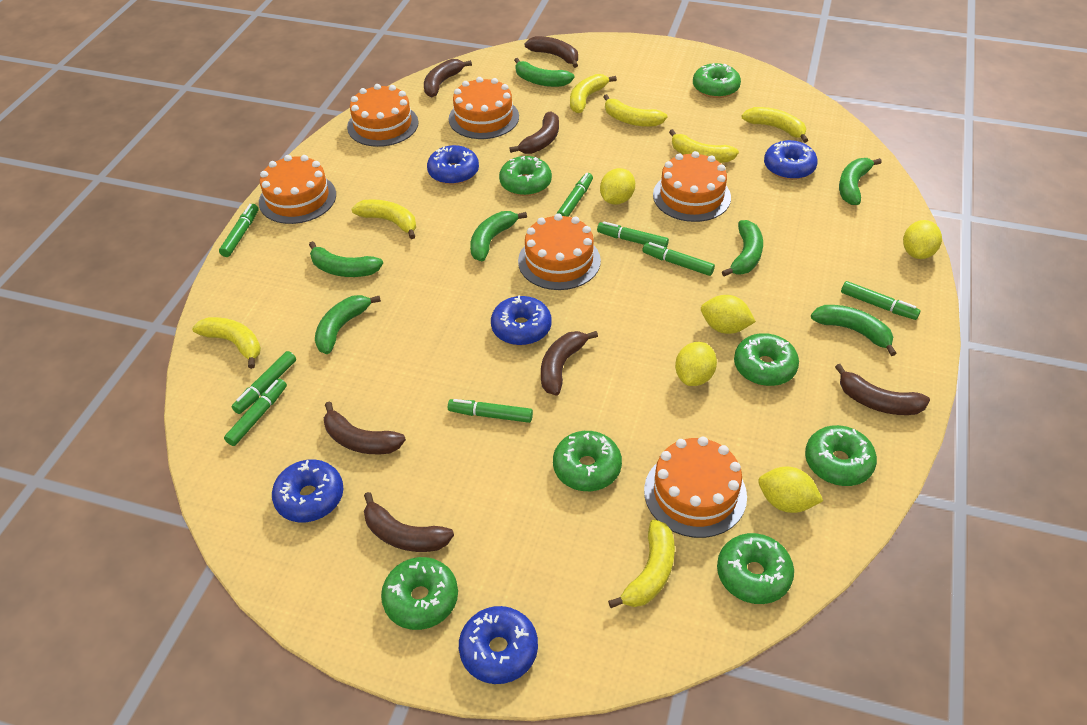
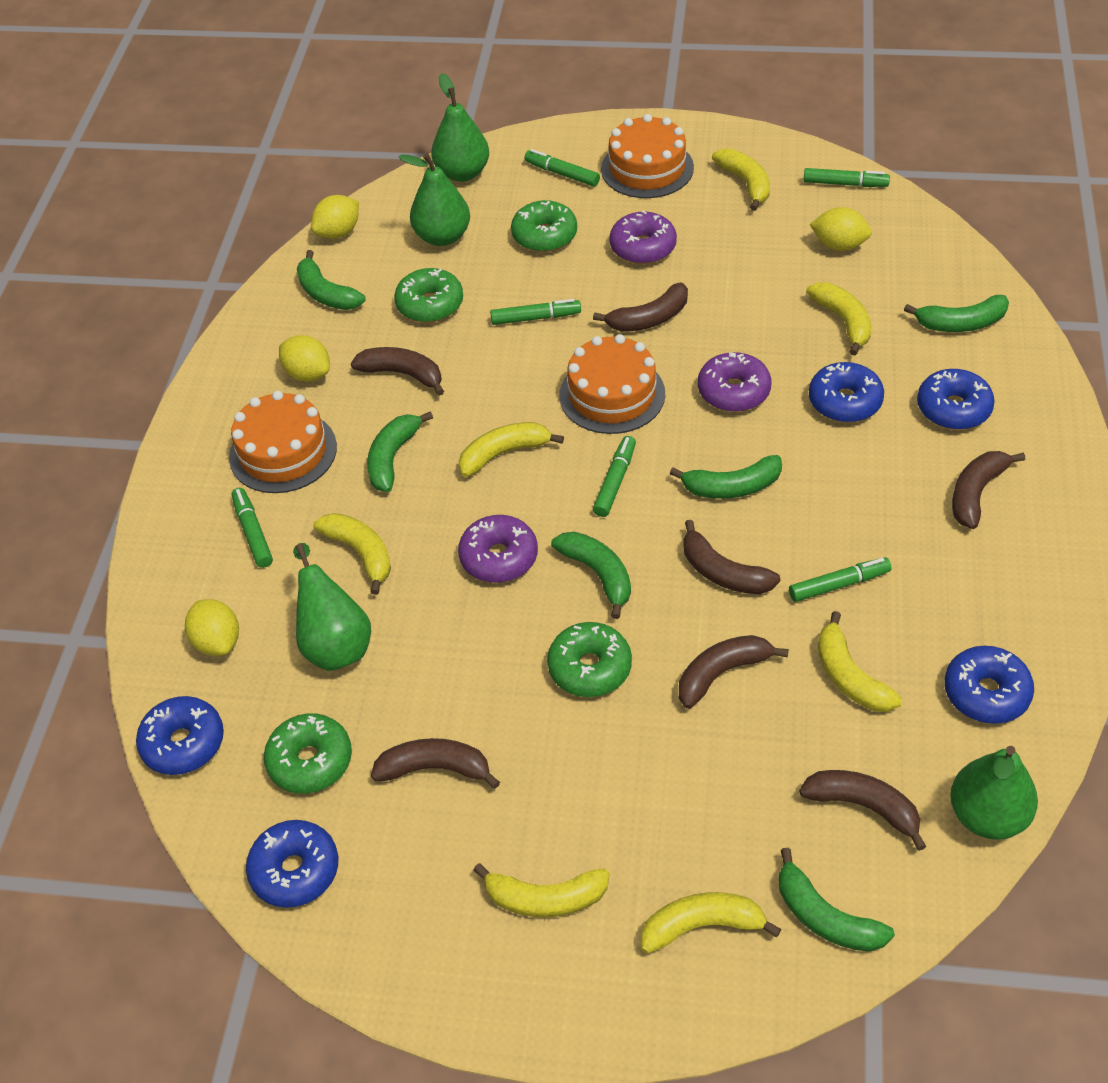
green banana: [309,241,383,277] [315,295,381,354] [470,211,527,261] [514,58,574,87] [722,220,763,277] [811,305,897,356] [839,158,882,205] = 7 -> [297,250,366,310] [367,412,433,492] [551,532,631,619] [670,455,782,499] [779,848,895,952] [904,295,1009,332] = 6
green donut: [381,557,458,630] [499,156,552,196] [553,431,622,491] [693,63,741,98] [717,533,794,604] [734,333,799,386] [805,425,877,486] = 7 -> [264,713,352,794] [394,268,463,323] [511,200,577,252] [547,622,632,697] = 4
green marker: [219,204,259,257] [224,379,287,446] [232,351,296,414] [448,399,533,423] [557,173,593,217] [597,221,669,247] [642,242,715,276] [841,281,921,320] = 8 -> [232,488,273,568] [490,299,581,325] [524,149,600,187] [593,436,636,517] [789,557,892,602] [803,168,890,187] = 6
green pear: none = 0 -> [293,543,371,671] [399,153,470,246] [431,73,489,182] [950,746,1038,840] = 4
orange cake: [259,155,336,224] [347,84,418,147] [449,77,519,139] [518,213,601,290] [644,436,747,538] [653,151,731,222] = 6 -> [229,391,337,493] [559,334,665,434] [601,114,694,198] = 3
purple donut: none = 0 -> [458,515,538,583] [609,210,677,264] [698,352,772,412] = 3
yellow lemon: [600,168,635,205] [675,342,717,386] [701,295,756,334] [758,467,823,513] [903,220,942,259] = 5 -> [185,599,239,656] [279,335,330,381] [311,195,359,239] [810,207,872,251] = 4

